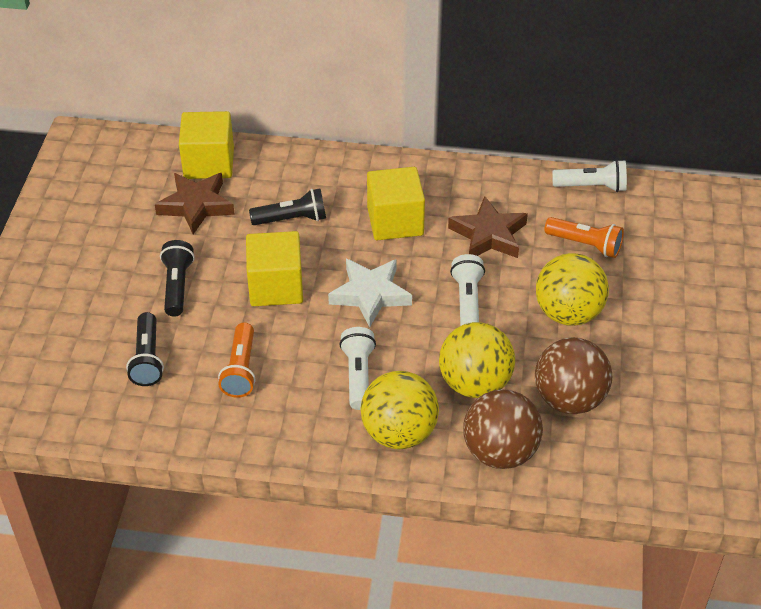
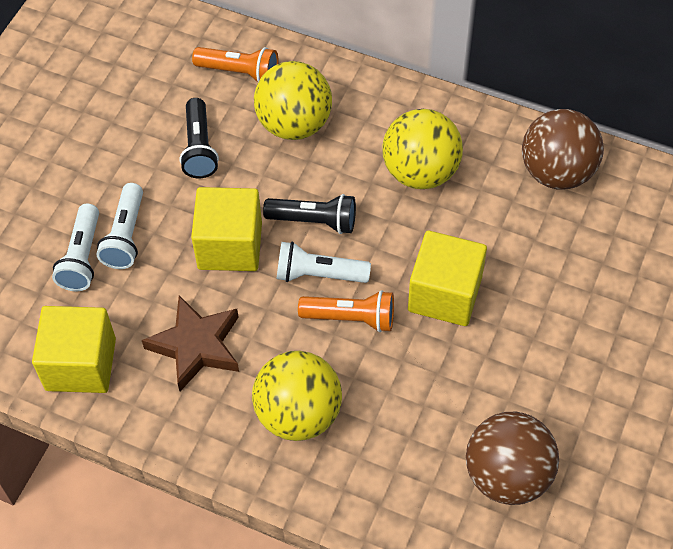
black flashlight: [126,312,164,386] [160,240,195,317] [249,188,326,225] = 3 -> [180,98,219,178] [263,194,356,234] = 2
brown star: [155,173,235,234] [448,196,528,258] = 2 -> [142,295,239,391] = 1
white star: [328,259,412,327] = 1 -> none = 0

